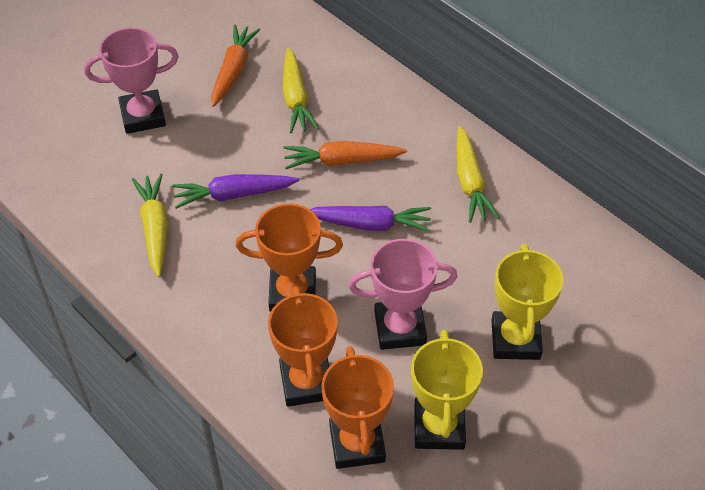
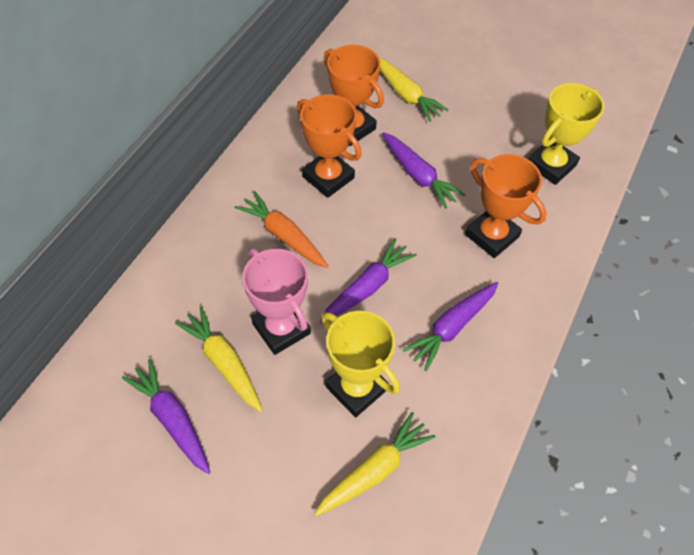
orange carrot: [211,24,261,107] [283,141,407,169] = 2 -> [234,191,329,268] = 1
pink trophy: [84,27,179,134] [348,239,457,350] = 2 -> [242,248,311,355] = 1
purple carrot: [172,174,299,209] [310,206,431,232] = 2 -> [122,359,210,474] [320,238,417,323] [382,132,466,209] [403,282,498,371] = 4

